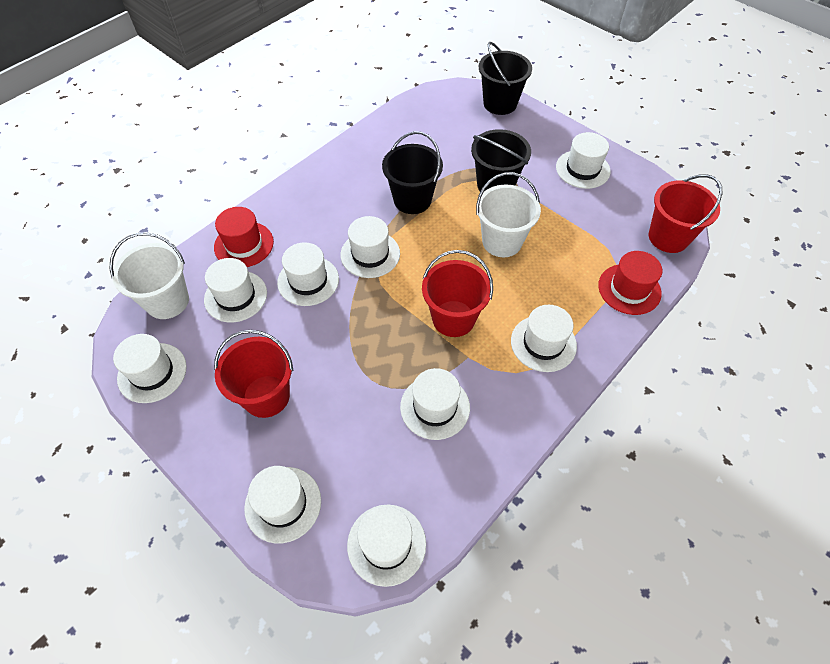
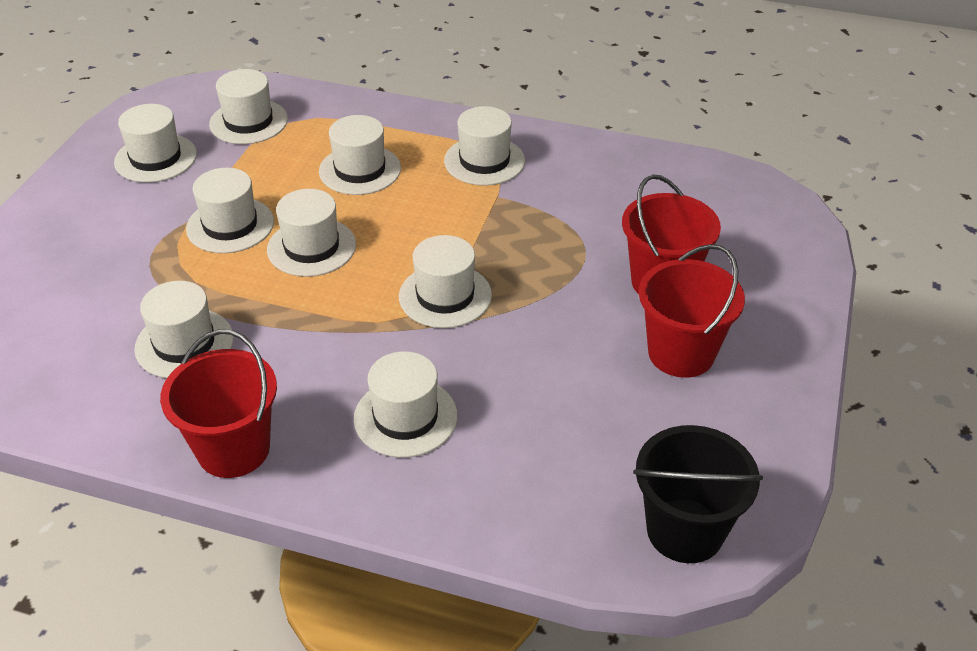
black bucket: [382,131,443,214] [471,129,531,192] [479,42,532,115] = 3 -> [633,425,763,563] = 1
red hat: [214,207,274,267] [598,251,662,315] = 2 -> none = 0
white bucket: [110,232,189,319] [476,172,541,257] = 2 -> none = 0

